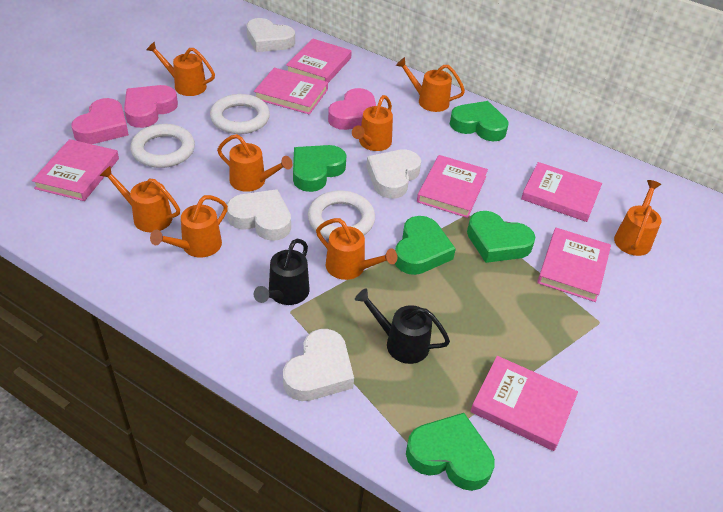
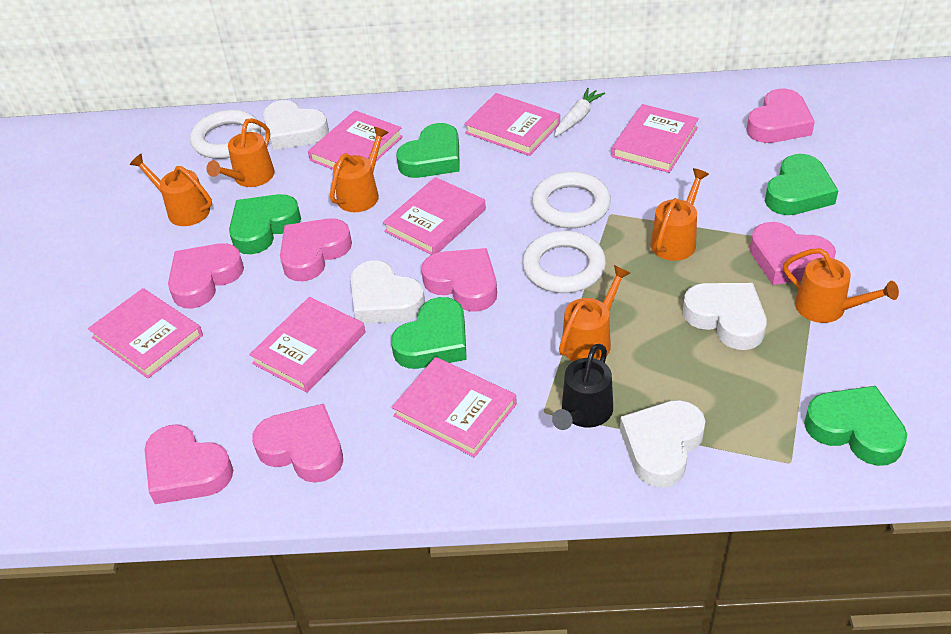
black watering can: [254,239,310,305] [355,288,450,364] = 2 -> [552,344,613,430] = 1
orange watering can: [100,166,180,232] [146,41,215,96] [150,195,228,257] [217,134,292,192] [316,218,398,280] [352,95,393,151] [396,57,465,112] [614,180,661,256] = 8 -> [130,154,212,226] [206,118,275,187] [330,127,389,212] [559,265,630,362] [650,168,709,261] [783,248,899,323] = 6
pink heart: [72,98,129,144] [124,85,178,128] [328,88,376,130] = 3 -> [144,424,233,504] [168,243,244,308] [252,404,343,483] [280,218,352,281] [421,248,497,311] [747,89,815,143] [750,222,836,285] = 7
white carrot: none = 0 -> [555,88,605,137] = 1

